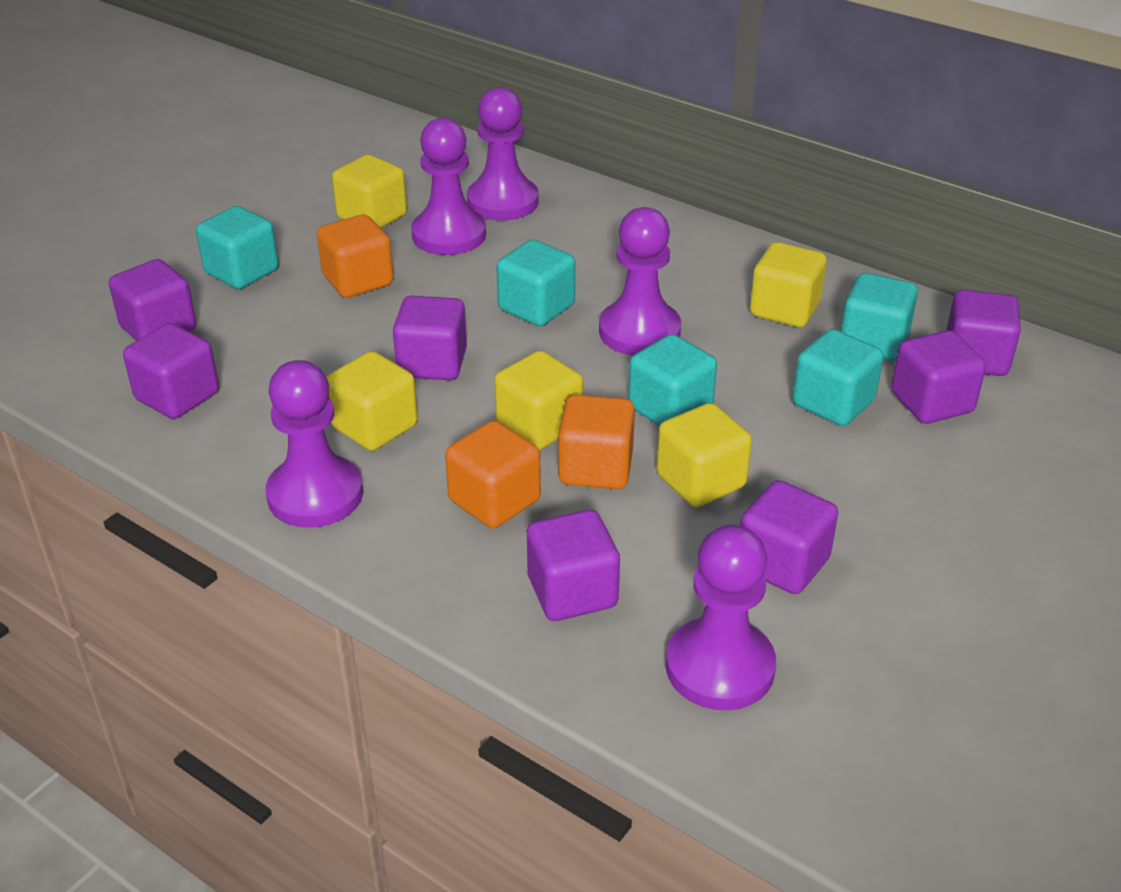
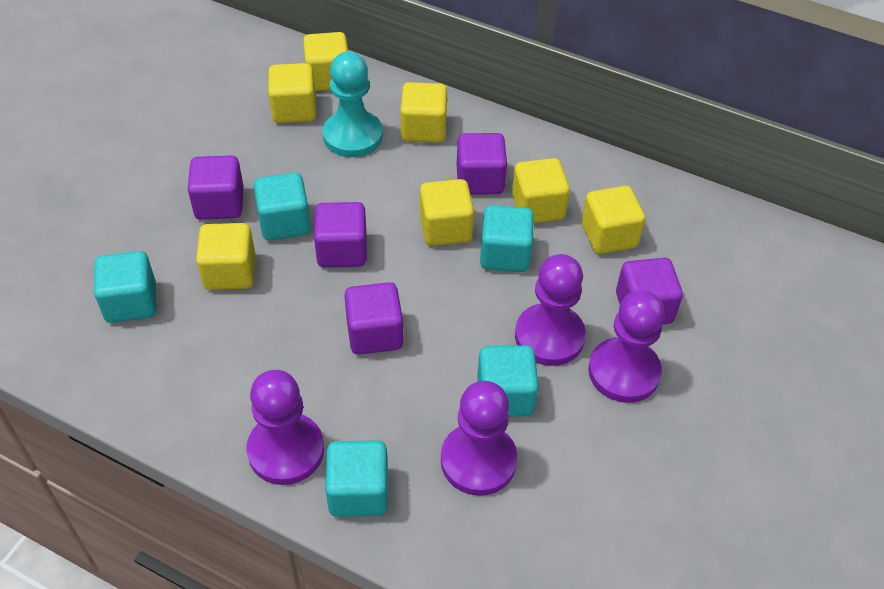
orange cube: [317,214,393,298] [445,421,541,528] [558,395,635,489] = 3 -> none = 0
purple cube: [109,259,196,341] [123,323,219,419] [393,296,467,380] [527,510,620,621] [740,480,838,594] [891,330,986,424] [946,290,1021,376] = 7 -> [188,155,244,220] [314,202,367,268] [345,282,403,355] [457,133,507,195] [616,258,683,324] = 5
purple pawn: [266,360,363,528] [411,118,486,255] [467,87,538,220] [599,207,681,355] [666,525,776,710] = 5 -> [247,370,324,485] [441,381,518,496] [515,254,586,366] [588,290,665,403] = 4
turquoise pawn: none = 0 -> [322,52,383,157] = 1
yellow cube: [326,351,418,451] [332,155,407,228] [494,351,583,450] [656,403,752,507] [750,242,827,327] = 5 -> [196,223,255,290] [268,63,316,123] [303,32,348,91] [400,82,447,143] [420,179,474,246] [512,158,570,223] [581,186,645,254] = 7

